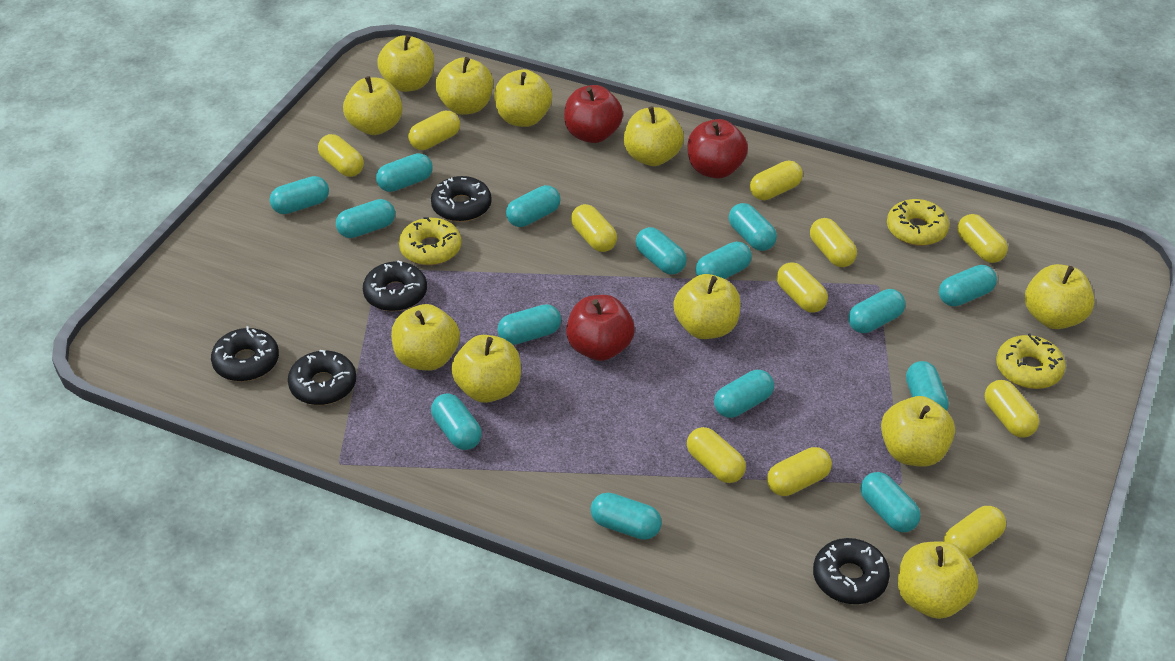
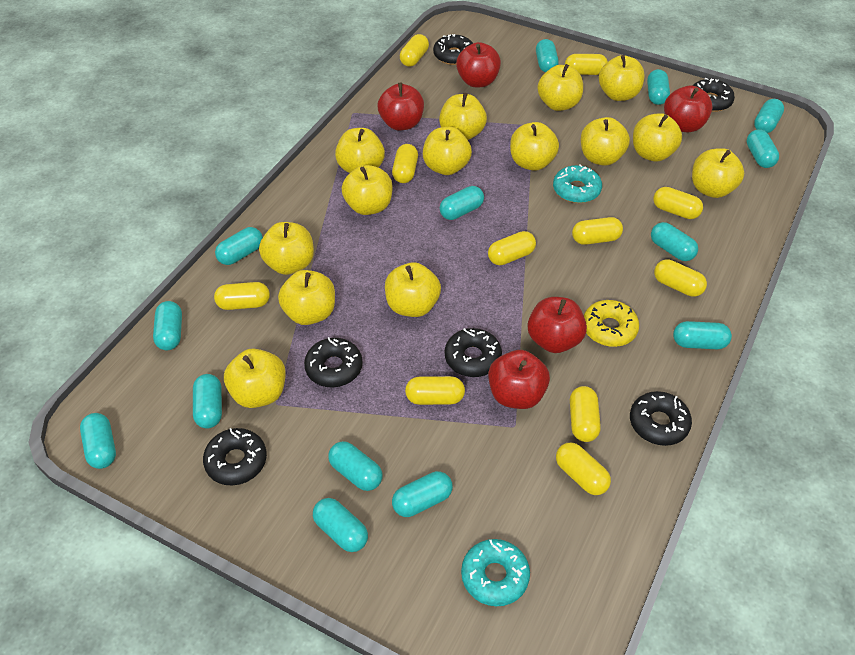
black donut: [211,326,279,382] [288,350,356,405] [363,261,427,311] [431,176,492,222] [813,538,890,604] = 5 -> [203,428,267,486] [304,337,363,387] [433,34,473,65] [445,328,502,377] [630,391,692,446] [693,78,735,112] = 6
red apple: [564,85,623,143] [566,295,635,361] [688,119,748,179] = 3 -> [378,83,424,131] [456,42,501,87] [488,350,550,409] [528,297,587,353] [664,85,713,132] = 5
turquoise capsule: [270,176,329,214] [336,199,395,238] [376,153,433,192] [431,393,482,450] [497,304,561,345] [506,185,561,227] [591,493,662,540] [636,227,687,274] [695,241,752,279] [714,370,774,418] [729,203,777,251] [848,289,905,333] [860,472,921,532] [906,361,949,411] [939,265,997,306] = 15 -> [80,413,116,469] [153,301,182,350] [193,374,222,429] [215,227,263,265] [313,498,368,552] [328,441,383,491] [392,471,453,517] [439,186,484,220] [536,39,559,73] [647,69,670,105] [651,222,698,261] [673,321,732,349] [746,129,779,168] [754,99,784,133] = 14
turquoise donut: none = 0 -> [461,539,530,606] [553,164,602,203] = 2
yellow apple: [343,76,403,135] [377,34,434,92] [391,304,460,371] [435,57,493,115] [451,335,521,403] [494,69,552,127] [624,106,684,166] [673,274,741,339] [881,396,955,467] [898,542,978,619] [1025,264,1094,329] = 11 -> [224,349,286,408] [259,222,314,275] [278,270,335,325] [335,128,385,173] [342,165,393,215] [385,262,441,317] [423,127,472,175] [439,93,487,140] [510,122,559,171] [537,64,583,111] [581,117,630,166] [599,55,645,101] [633,113,682,162] [692,148,744,198] = 14
yellow donut: [399,217,461,265] [887,199,949,246] [996,333,1066,389] = 3 -> [584,300,639,347] = 1

